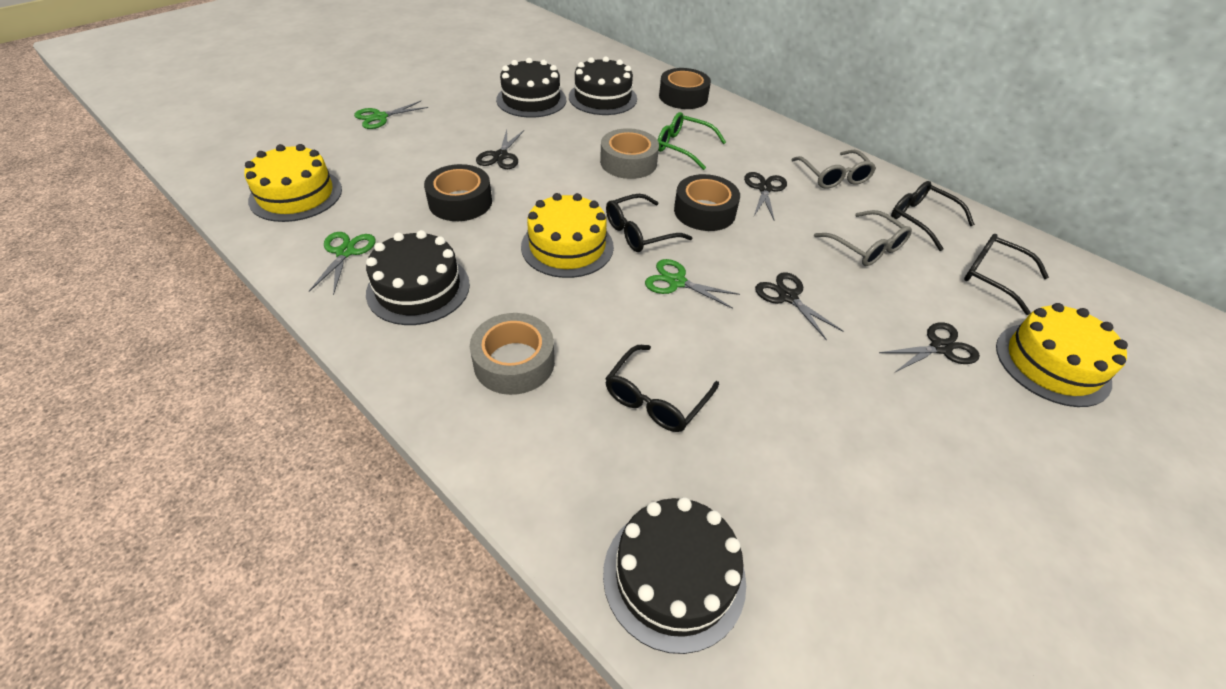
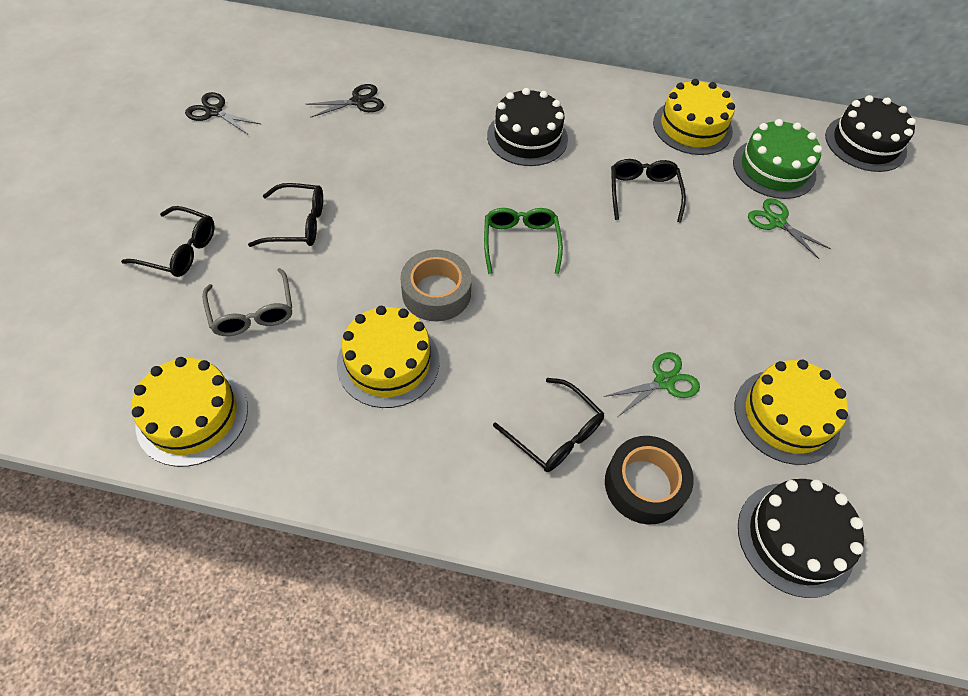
black cake: [366,230,470,325] [496,58,566,118] [569,56,637,115] [603,497,746,654] = 4 -> [487,88,568,166] [738,479,864,598] [825,95,916,172] = 3
black scissors: [476,130,524,169] [744,172,787,220] [755,272,844,340] [879,322,980,373] = 4 -> [185,92,262,134] [306,84,384,118] = 2
black tape: [424,164,492,221] [659,68,711,109] [674,174,740,231] = 3 -> [605,436,694,524] = 1
green cake: none = 0 -> [733,119,822,199] = 1
green scissors: [308,232,376,295] [354,101,428,129] [645,259,740,309] = 3 -> [604,352,700,417] [748,198,831,259] = 2
grey glasses: [792,150,876,189] [814,210,912,266] = 2 -> [202,268,292,336] = 1
grey tape: [470,313,555,395] [600,128,659,179] = 2 -> [400,250,472,321] = 1
yellow cake: [244,144,342,222] [521,193,614,278] [996,303,1128,407] = 3 -> [131,357,248,467] [337,306,439,408] [653,79,735,155] [735,360,848,465] = 4

